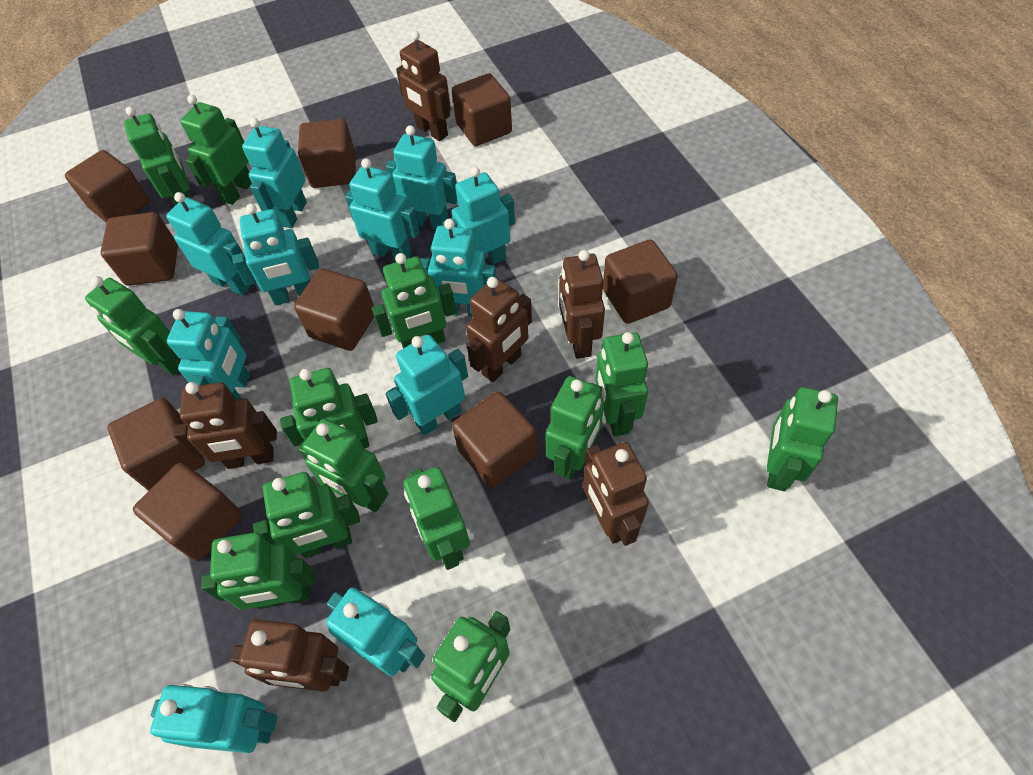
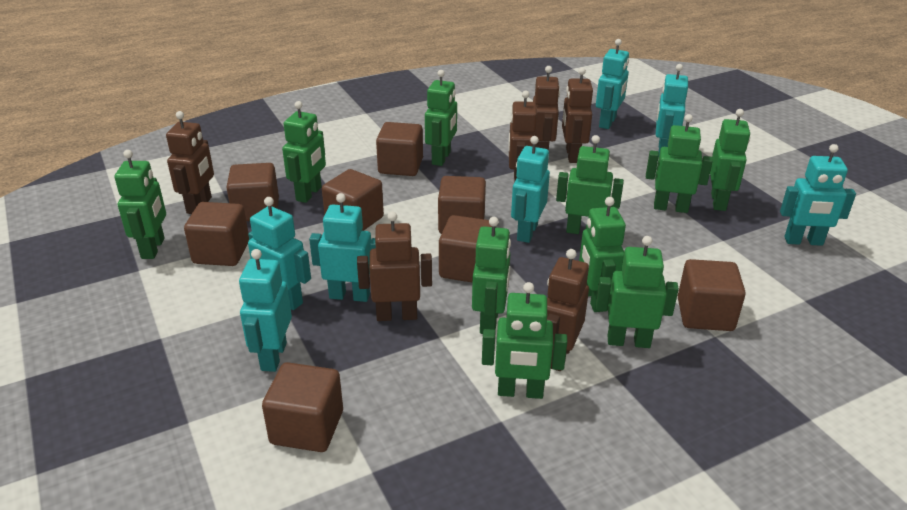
brown cube: [65,150,149,223] [100,212,178,286] [107,398,205,491] [133,463,242,561] [294,268,374,351] [298,119,356,188] [452,73,512,146] [452,391,537,488] [603,240,678,324] = 9 -> [184,202,249,266] [226,163,279,221] [262,362,343,452] [322,169,384,231] [376,122,423,176] [438,176,486,234] [439,215,496,282] [678,259,746,331] = 8
green robot: [85,276,181,376] [124,106,190,206] [180,95,252,205] [201,532,316,610] [253,472,360,558] [280,368,378,449] [298,419,388,512] [372,253,456,348] [403,467,470,570] [431,611,510,722] [546,376,604,480] [595,332,648,436] [767,387,838,491] = 13 -> [114,150,166,259] [282,101,326,203] [425,70,457,166] [472,217,511,334] [482,282,567,399] [556,135,624,234] [579,197,626,312] [596,236,679,348] [646,114,713,213] [710,109,750,211] = 10
turquoise robot: [150,684,277,753] [166,192,251,295] [167,309,250,400] [232,204,319,305] [242,118,307,228] [326,588,425,677] [345,158,420,261] [386,125,457,229] [386,335,468,435] [420,219,497,318] [443,167,515,264] = 11 -> [239,249,292,372] [248,197,311,310] [309,193,376,302] [511,136,550,243] [596,39,629,129] [656,64,688,154] [780,144,856,246] = 7

